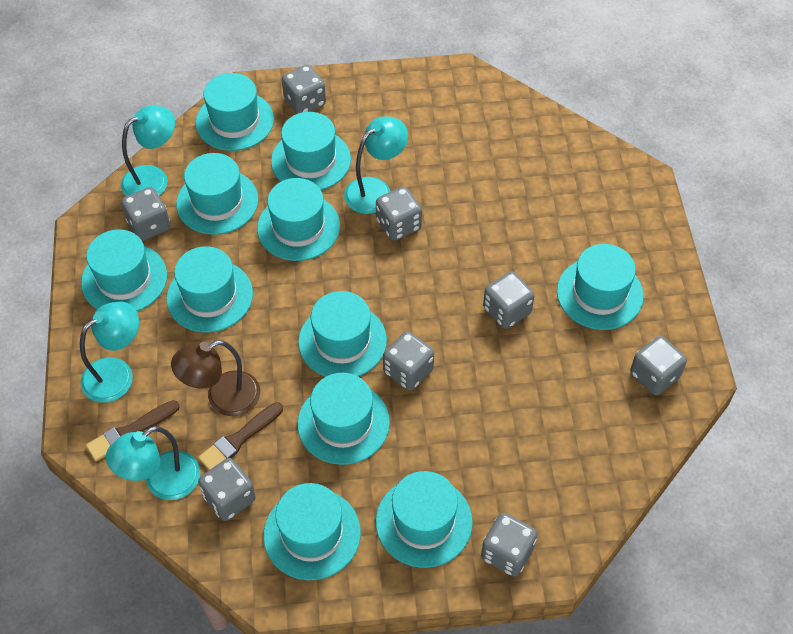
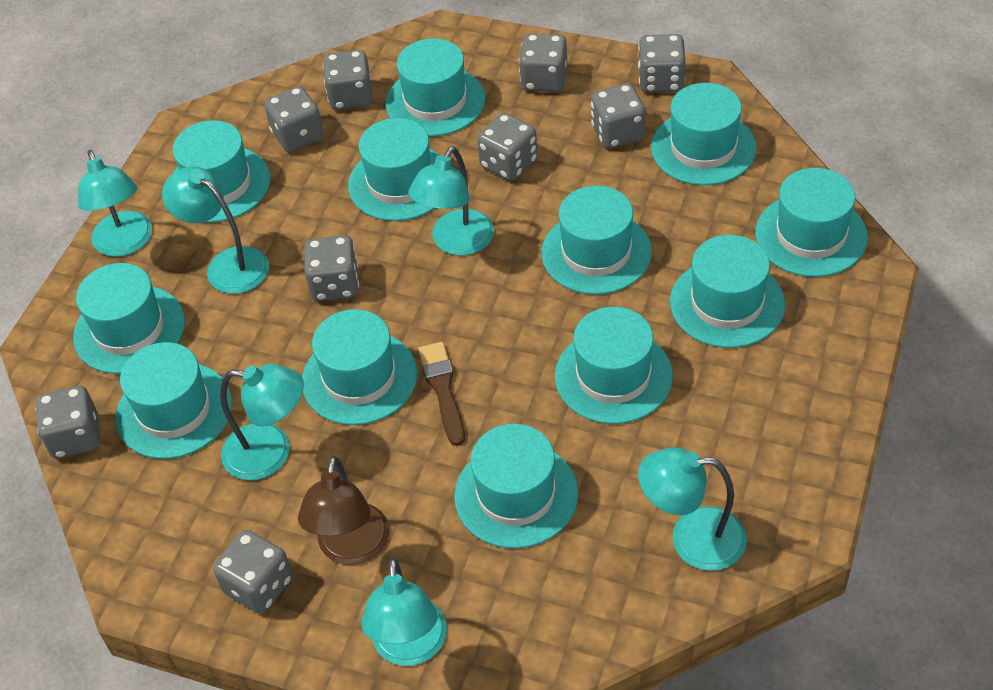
brown brush: [86,400,180,461] [198,402,283,470] = 2 -> [418,342,465,446] = 1
grey dice: [121,187,171,241] [198,458,256,521] [282,65,326,114] [376,187,422,241] [383,331,434,391] [481,513,537,577] [483,271,535,329] [630,336,687,395] = 8 -> [35,386,101,459] [213,530,293,614] [264,86,324,152] [304,235,359,301] [323,50,373,110] [477,113,538,181] [519,34,567,92] [591,83,646,149] [638,34,686,93] = 9
turquoise hat: [81,229,167,311] [166,246,253,332] [176,153,258,235] [196,73,274,151] [257,178,340,261] [263,483,361,580] [271,112,351,190] [297,373,390,465] [298,291,387,377] [376,471,473,568] [557,244,644,330] = 11 -> [73,263,185,374] [116,342,232,459] [172,120,271,222] [302,309,417,425] [348,118,440,221] [386,38,485,136] [454,424,578,549] [542,186,652,294] [555,307,673,424] [651,83,757,185] [670,235,785,348] [755,168,868,277] = 12
turquoise lamp: [80,302,139,403] [106,426,200,500] [121,106,175,197] [344,116,408,214] = 4 -> [78,150,152,257] [162,166,269,294] [220,364,304,480] [361,558,447,666] [408,146,494,256] [638,448,747,571] = 6

